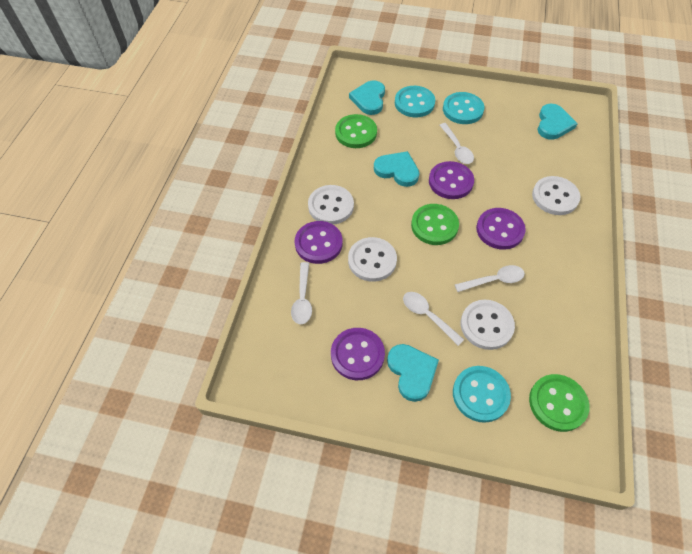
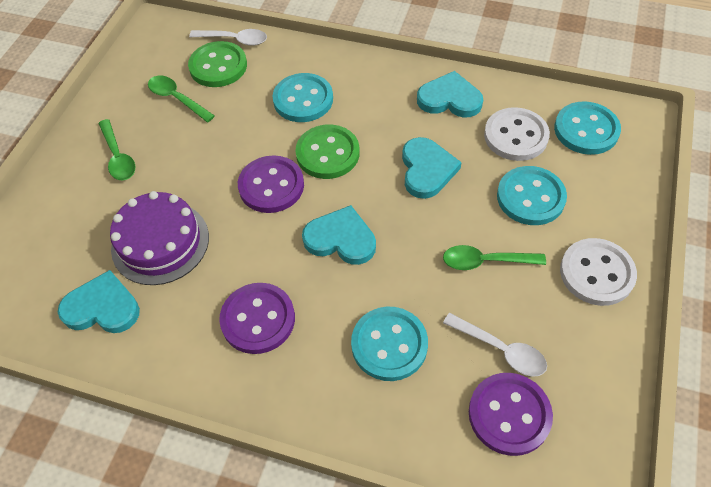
green button: [335,114,377,148] [411,204,459,245] [529,374,589,432] = 3 -> [188,41,247,87] [295,125,360,179] = 2
green spoon: none = 0 -> [98,119,135,181] [148,76,215,122] [443,245,546,270] = 3
purple button: [295,221,343,264] [331,328,385,380] [429,161,474,199] [476,208,526,250] = 4 -> [219,283,295,354] [238,155,304,213] [469,373,553,456] = 3
purple cake: none = 0 -> [110,191,209,285] = 1
turquoise button: [395,86,435,117] [443,92,485,124] [453,366,511,423] = 3 -> [272,73,333,122] [351,307,428,381] [497,166,567,225] [554,101,621,155] = 4
white button: [308,185,354,224] [348,237,397,282] [461,300,515,350] [532,176,581,215] = 4 -> [484,107,550,161] [560,238,637,306] = 2
white spoon: [291,262,312,324] [403,292,464,346] [440,123,474,164] [455,265,525,292] = 4 -> [189,29,267,46] [443,313,547,376] = 2

